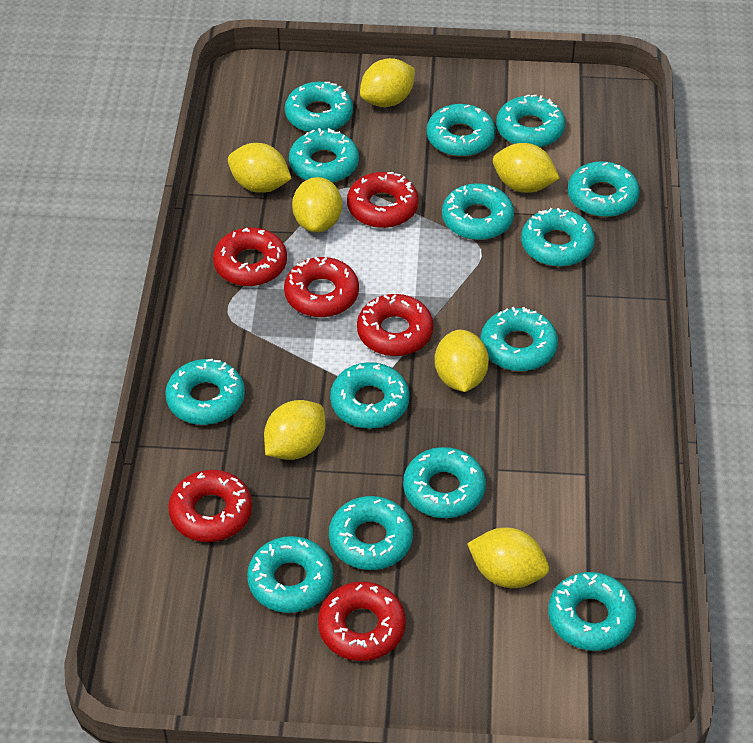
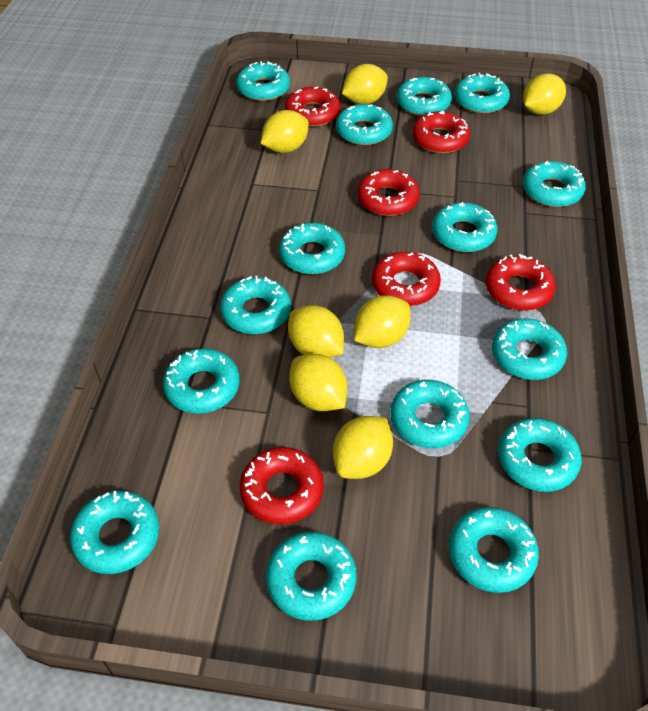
turquoise donut: [165,359,245,425] [247,536,333,613] [285,82,353,132] [289,128,359,183] [329,496,413,570] [330,362,409,429] [403,447,486,518] [427,104,496,157] [442,183,514,240] [481,307,558,371] [496,95,565,147] [521,208,595,267] [548,572,636,651] [568,161,639,217] = 14 -> [70,491,159,574] [163,348,240,414] [220,276,291,334] [236,61,290,101] [266,532,357,621] [279,223,345,274] [336,104,393,145] [390,380,470,448] [397,77,452,116] [432,202,498,252] [449,507,539,593] [454,73,510,114] [492,318,567,380] [498,418,582,492] [523,161,586,207] = 15

